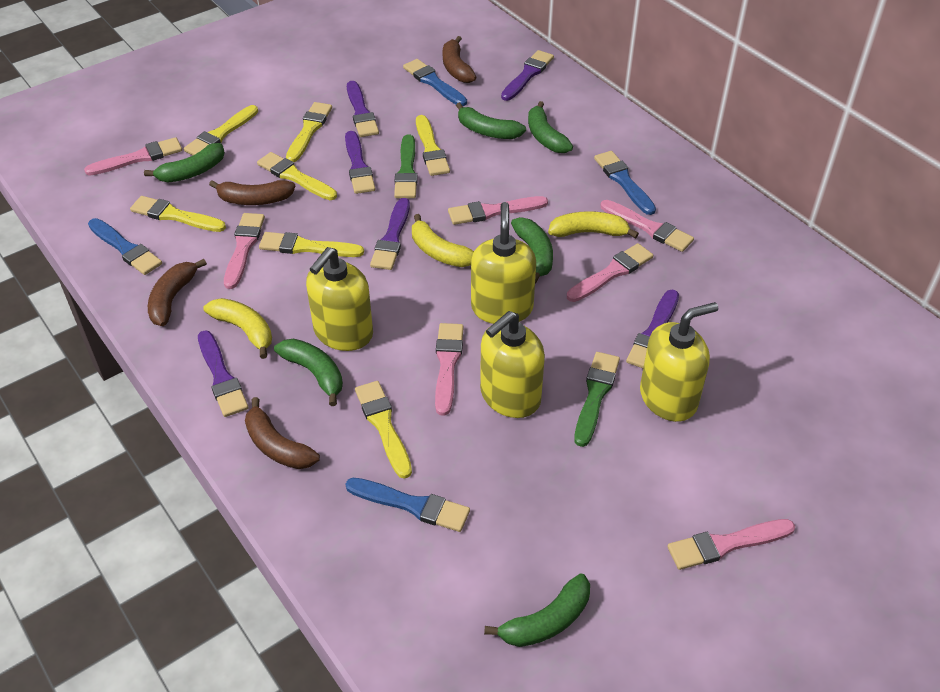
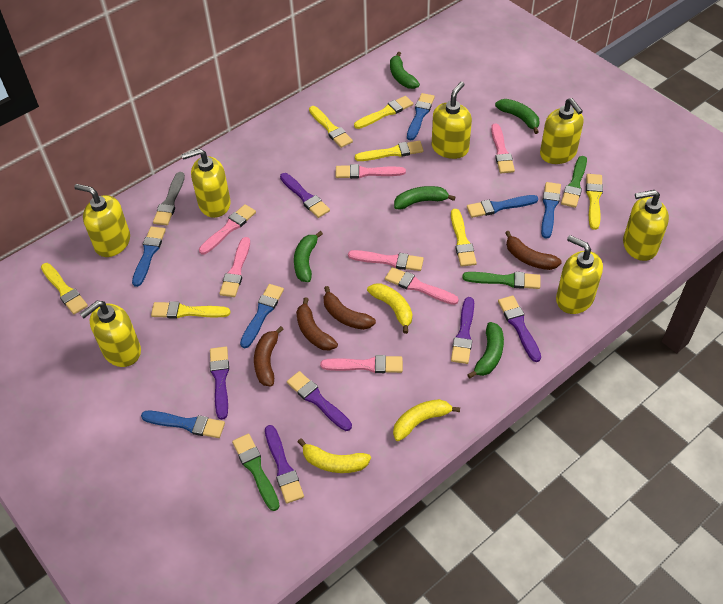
blue brush: [88,218,162,275] [346,478,470,532] [403,59,467,106] [594,151,656,215] = 4 -> [132,226,166,287] [141,411,225,438] [240,284,284,348] [407,93,435,140] [467,195,538,218] [541,182,561,239] = 6
green banana: [144,143,225,182] [274,339,343,406] [456,102,526,139] [484,573,590,647] [511,217,553,283] [528,101,573,153] = 6 -> [294,231,323,282] [390,52,420,89] [394,186,456,209] [467,322,504,379] [495,99,539,134] = 5
green brush: [394,135,418,198] [574,352,620,447] = 2 -> [232,434,280,511] [462,272,540,289] [561,156,587,208] = 3
grey brush: none = 0 -> [153,172,185,225] = 1
yellow soap dispenser: [306,247,373,351] [471,202,536,324] [480,311,545,418] [640,302,718,422] = 4 -> [75,184,130,257] [80,301,141,367] [182,149,231,218] [432,82,472,159] [540,98,583,164] [556,235,603,314] [623,190,669,261] = 7

